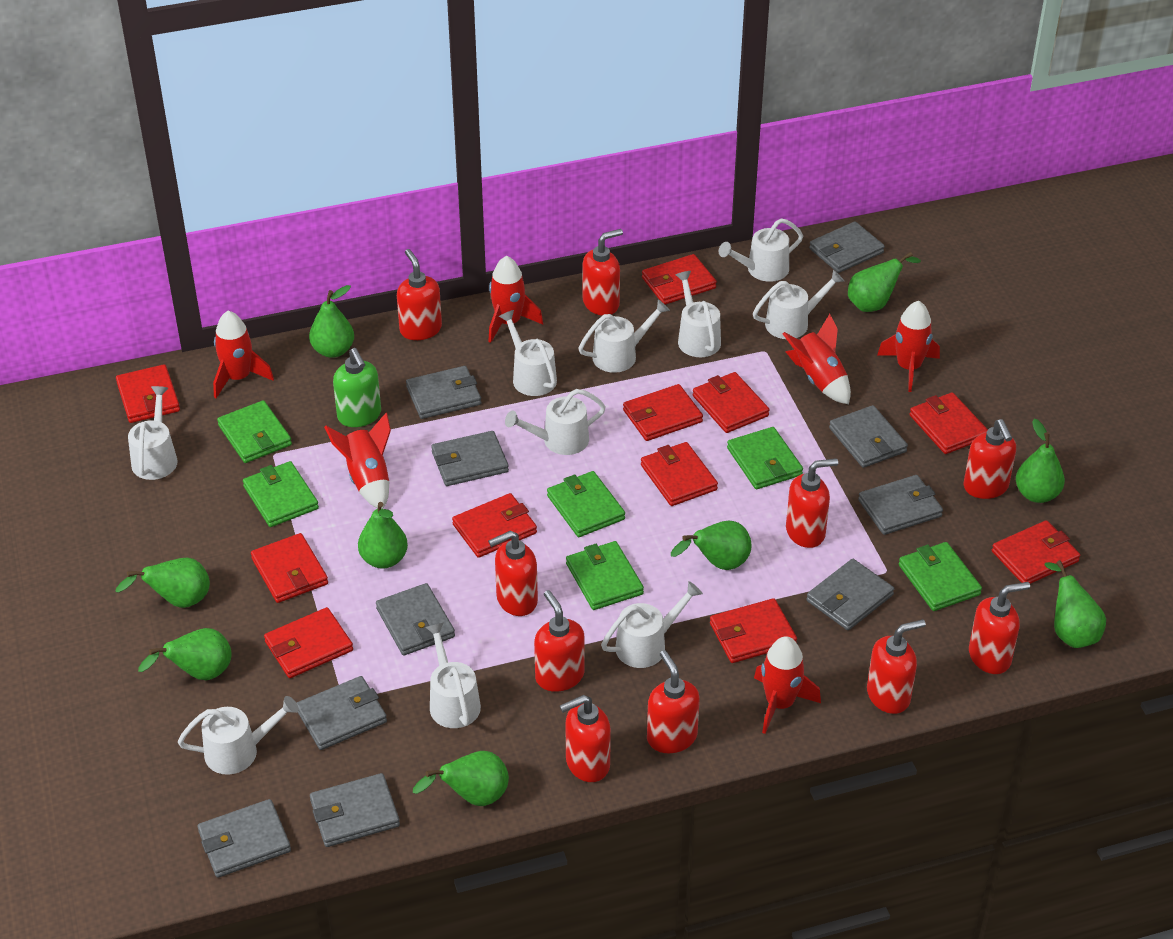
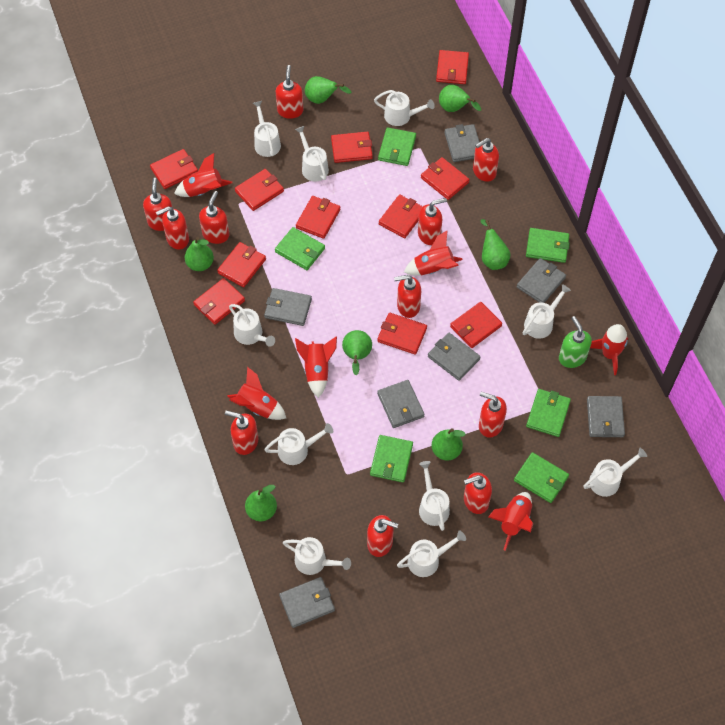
green pear: [115,557,210,608] [138,628,232,680] [309,285,354,358] [358,502,408,569] [413,751,509,806] [671,520,752,570] [848,252,921,312] [1016,419,1065,503] [1044,560,1106,648] = 9 -> [185,237,214,271] [245,485,277,521] [305,76,352,104] [342,330,372,375] [432,428,466,460] [439,85,481,112] [480,219,510,270] = 7
grey wallet: [198,799,291,878] [297,676,387,750] [310,773,400,847] [376,583,455,656] [406,366,481,419] [431,431,509,486] [806,559,894,630] [809,222,885,273] [829,405,908,468] [858,475,943,535] = 10 -> [264,288,312,326] [279,577,335,628] [377,380,425,428] [428,333,480,381] [444,124,480,162] [517,258,566,303] [587,396,625,437] = 7
red soap dispenser: [397,249,442,340] [488,530,538,616] [534,590,585,692] [560,695,611,782] [583,229,623,316] [647,650,700,753] [786,458,838,548] [867,619,926,714] [964,419,1016,499] [969,582,1030,674] = 10 -> [143,178,172,231] [156,206,189,250] [199,191,229,244] [225,410,258,455] [276,65,304,119] [367,515,398,557] [394,275,421,318] [418,198,447,245] [464,472,492,514] [473,138,499,182] [479,392,507,437] = 11

